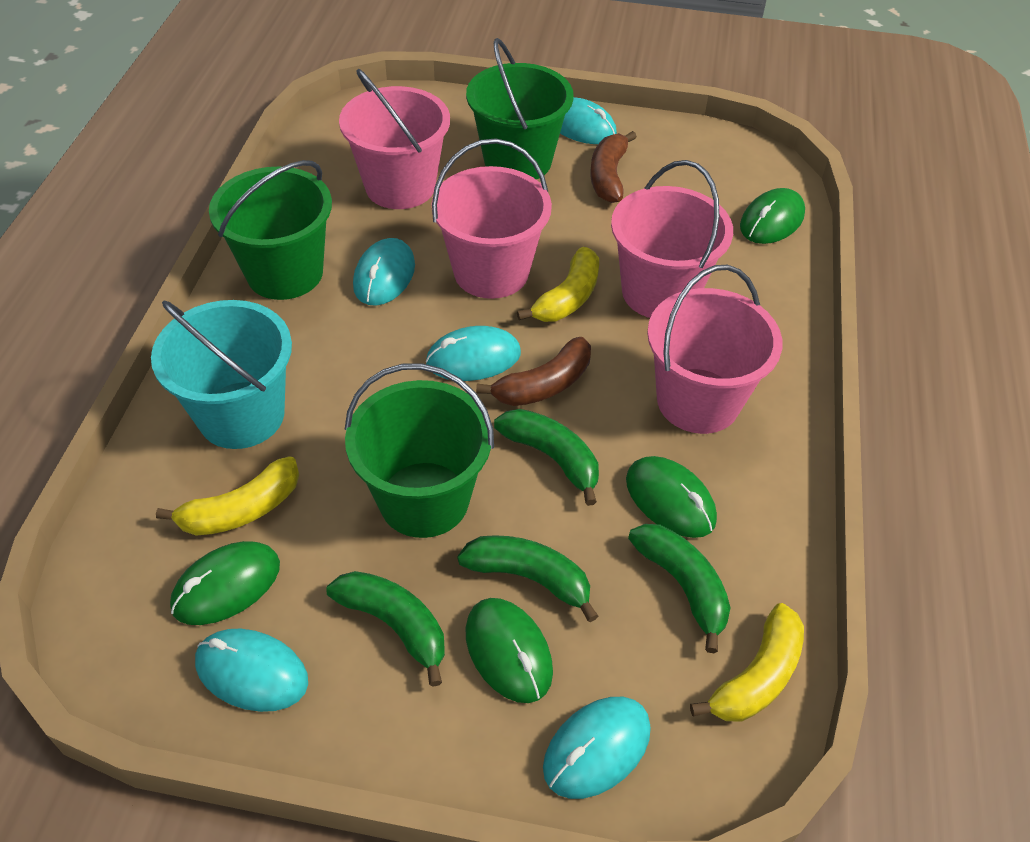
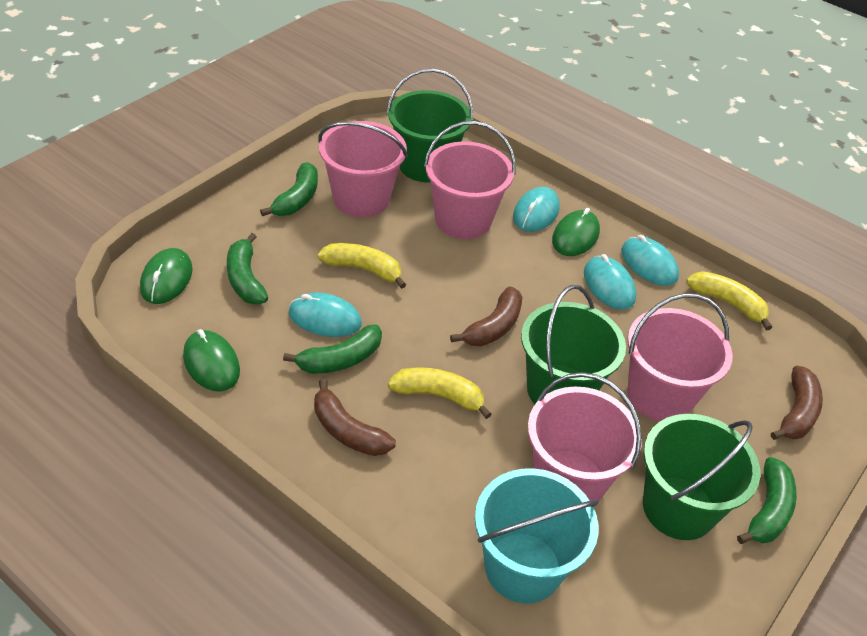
brown banana: [476,337,591,406] [590,131,637,203] = 2 -> [314,379,396,456] [450,286,523,346] [771,366,823,440] = 3
green mouse: [170,541,280,625] [465,598,553,703] [626,456,717,538] [740,188,805,244] = 4 -> [140,248,193,304] [183,329,240,392] [552,208,600,256] = 3
turquoise mouse: [195,629,308,712] [353,238,415,306] [426,326,521,381] [543,697,651,799] [560,97,617,144] = 5 -> [289,293,362,337] [513,187,560,232] [584,254,636,310] [621,235,679,286] = 4

